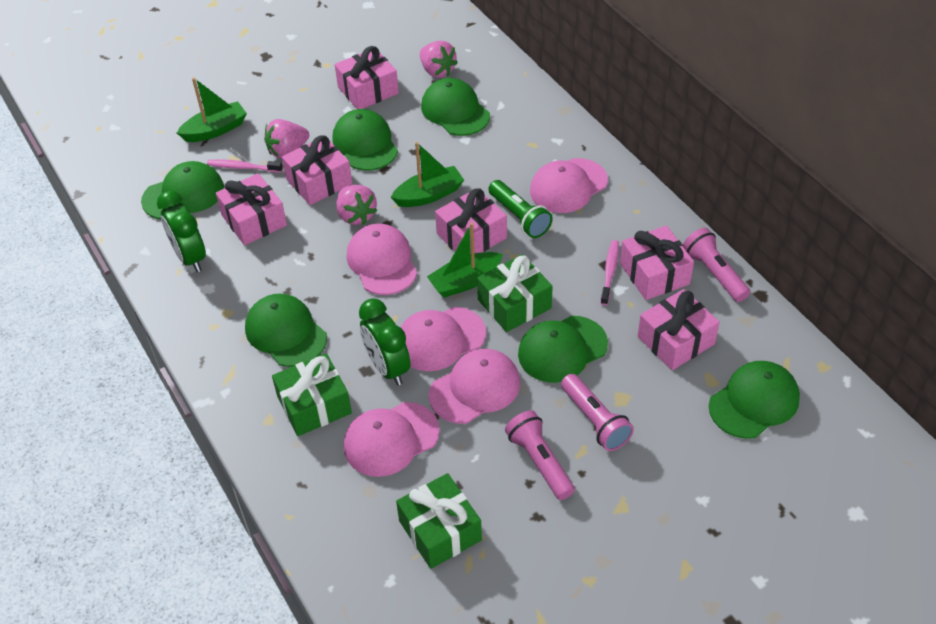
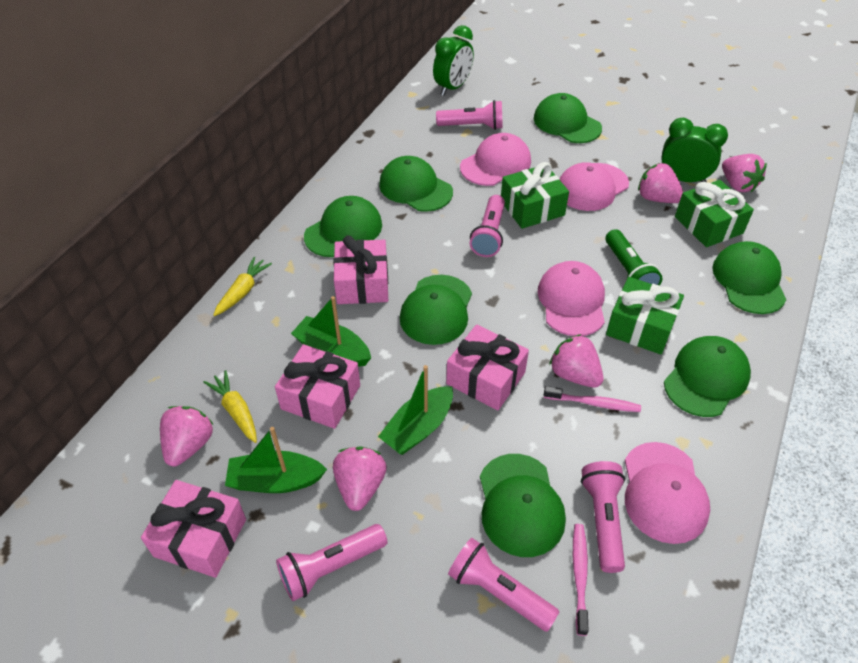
green cap: [141,161,224,219] [245,294,327,367] [332,109,398,171] [421,78,490,136] [518,316,608,383] [709,361,800,439] = 6 -> [304,196,382,257] [379,156,453,212] [400,275,472,345] [480,454,566,557] [534,93,602,143] [664,336,751,417] [712,241,787,314] = 7
pink cap: [344,402,440,477] [347,224,417,295] [400,307,486,371] [429,349,520,424] [530,158,608,213] = 5 -> [460,133,531,186] [538,261,605,336] [560,162,629,211] [625,442,710,544] = 4
pink flashlight: [505,410,575,500] [561,374,634,451] [683,228,750,302] = 3 -> [276,524,388,601] [436,100,503,130] [448,538,559,632] [470,195,505,257] [581,461,625,573] = 5
pink gift: [216,173,287,245] [282,135,352,205] [335,46,399,109] [435,188,507,253] [620,226,694,300] [638,289,720,370] = 6 -> [141,480,246,578] [275,344,360,429] [333,235,388,304] [446,324,529,410] = 4
pink strawberry: [264,119,309,158] [337,185,377,225] [420,41,458,78] = 3 -> [160,406,214,467] [333,447,387,511] [549,334,604,388] [638,163,683,203] [722,154,767,192] = 5
yellow carrot: none = 0 -> [203,370,257,443] [213,257,272,316] = 2

